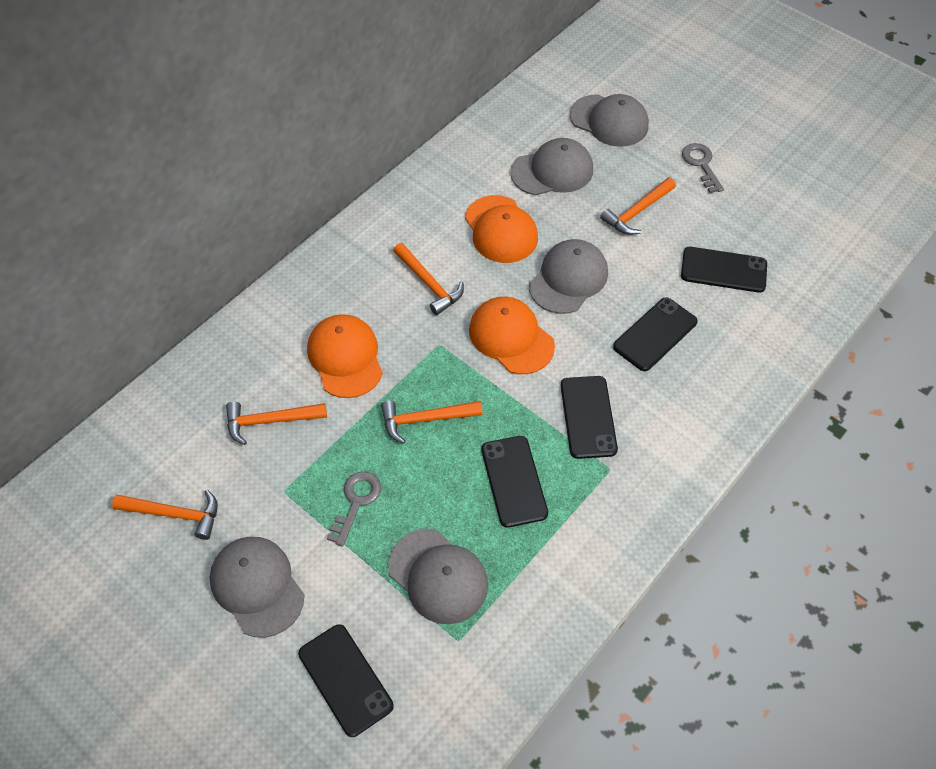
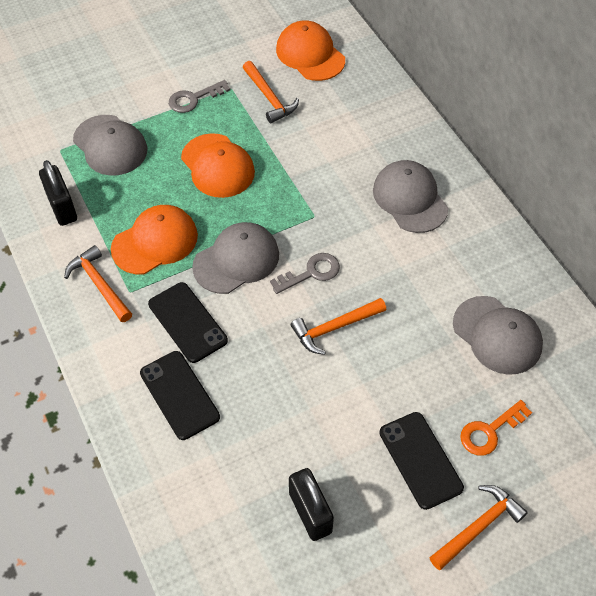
black padlock: none = 0 -> [39,160,77,226] [289,468,334,541] = 2
black phone: [298,624,394,737] [481,436,548,528] [560,376,618,459] [613,297,698,371] [681,247,767,293] = 5 -> [140,351,220,440] [148,282,228,363] [379,412,464,510] = 3
grey cap: [210,537,304,638] [388,529,488,624] [510,138,593,195] [529,239,608,314] [570,94,649,147] = 5 -> [73,115,147,176] [192,222,279,294] [373,160,448,233] [453,296,543,375] = 4
orange hammer: [112,490,218,540] [226,401,327,445] [381,400,483,444] [393,243,464,315] [600,177,676,235] = 5 -> [64,245,132,322] [243,61,299,123] [291,298,386,355] [429,485,528,570] = 4
orange key: none = 0 -> [460,400,532,456] = 1

